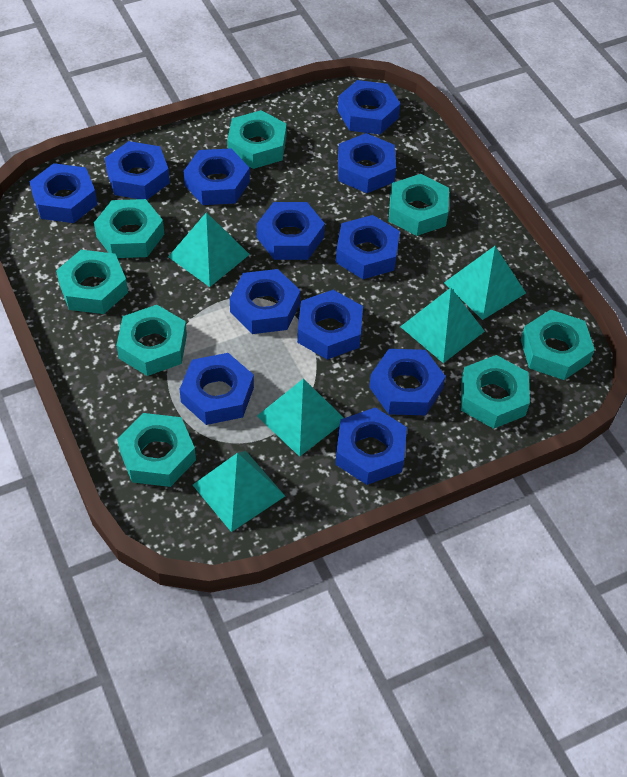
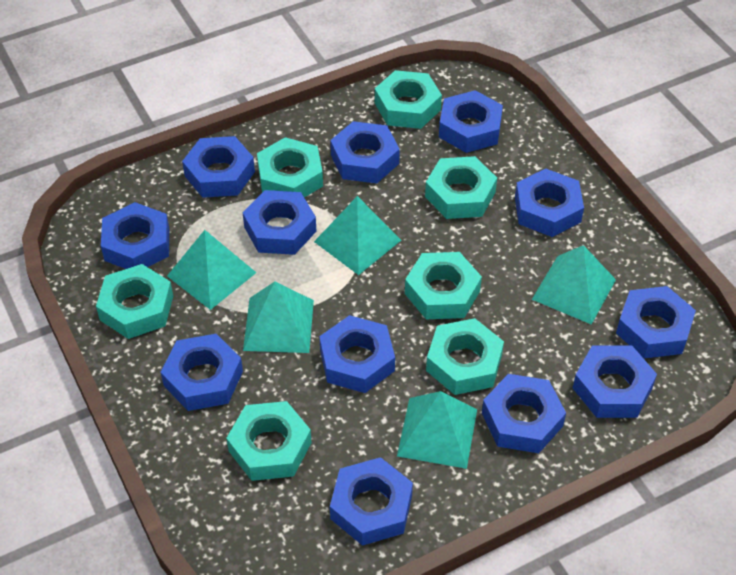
turquoise nut: [56,250,128,314] [94,199,164,258] [116,305,187,376] [117,413,196,487] [227,110,287,169] [389,174,449,236] [461,355,530,429] [521,310,595,380] = 8 -> [96,264,173,339] [226,401,312,481] [257,137,323,198] [375,70,442,129] [405,252,482,319] [425,156,497,219] [426,318,504,395] = 7

